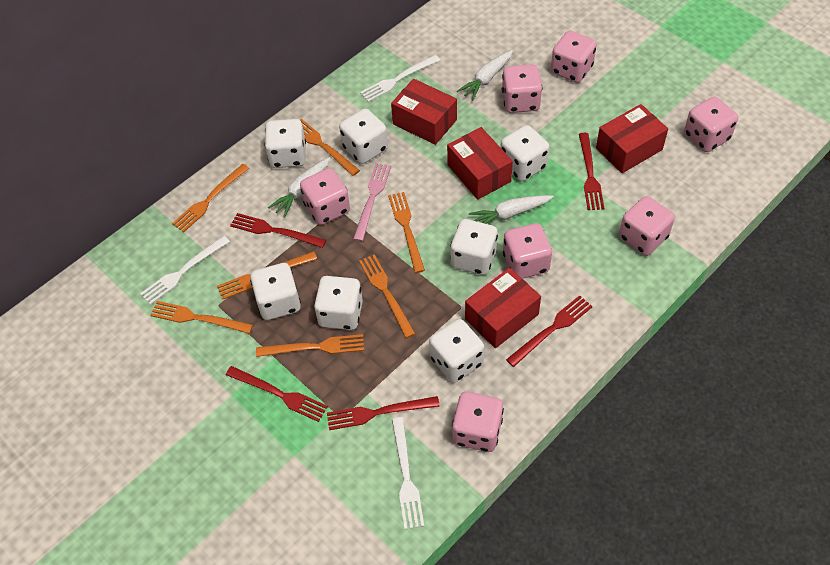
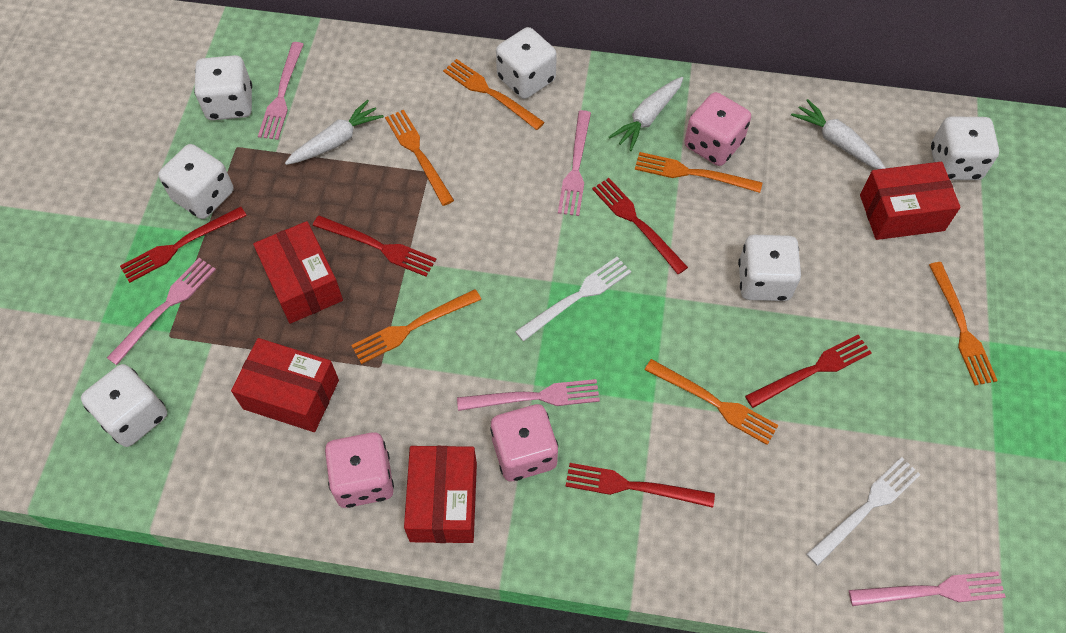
orange fork: [150,301,253,334] [172,164,249,232] [217,251,317,300] [256,334,364,357] [300,119,360,176] [359,254,416,338] [388,192,425,273] = 7 -> [351,289,481,364] [385,110,454,206] [443,59,545,130] [635,152,762,193] [645,359,778,445] [929,262,998,386] = 6
pink dice: [300,168,350,225] [452,392,504,452] [502,64,542,113] [503,223,552,279] [551,31,597,83] [619,196,675,256] [684,97,738,152] = 7 -> [325,432,394,508] [490,404,558,481] [684,92,751,166] = 3
pink fork: [353,163,391,241] = 1 -> [107,258,216,365] [258,42,304,140] [457,379,600,411] [558,110,591,216] [849,571,1006,606] = 5
white dice: [250,263,301,320] [265,119,306,168] [314,276,363,330] [339,109,388,164] [429,319,484,383] [450,219,498,275] [500,125,549,181] = 7 -> [81,364,167,447] [158,144,234,219] [194,55,252,120] [496,27,557,99] [738,235,801,301] [931,116,999,180] = 6
white fork: [140,236,230,305] [360,55,440,102] [392,417,424,529] = 3 -> [515,257,631,342] [806,457,921,566] = 2

